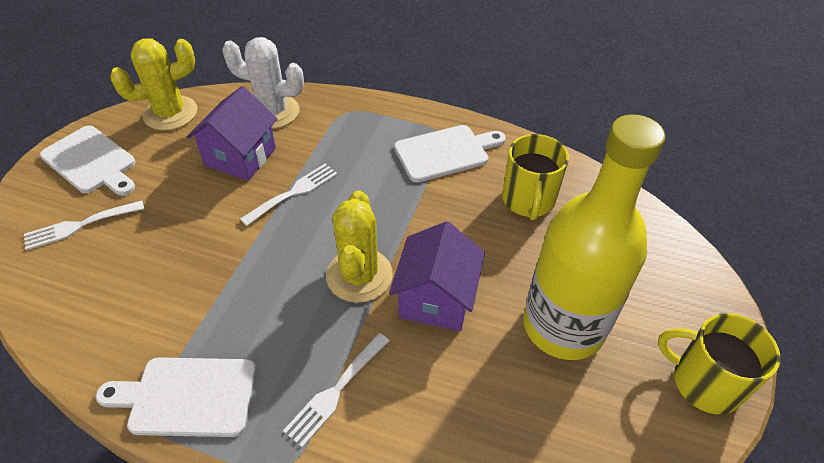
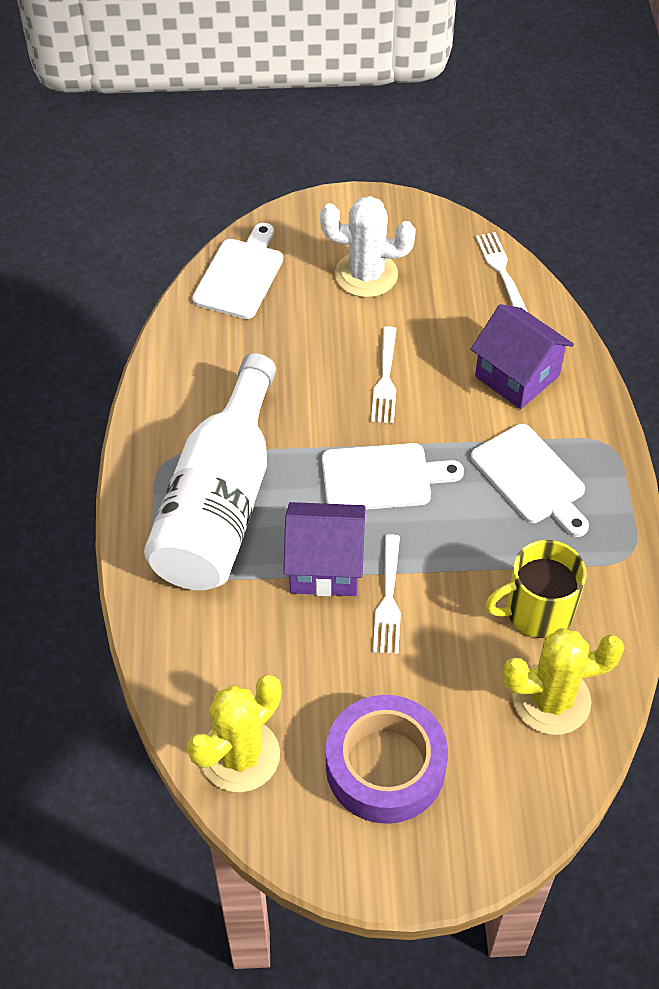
purple tape: none = 0 -> [326,695,448,824] = 1
white bottle: none = 0 -> [144,353,276,590] = 1
yellow bottle: [523,114,665,360] = 1 -> none = 0
yellow mug: [502,134,569,220] [658,313,781,414] = 2 -> [485,540,587,638] = 1

